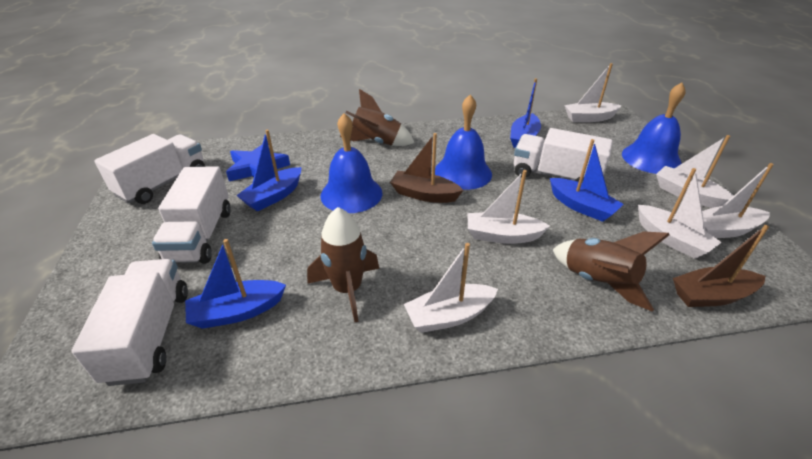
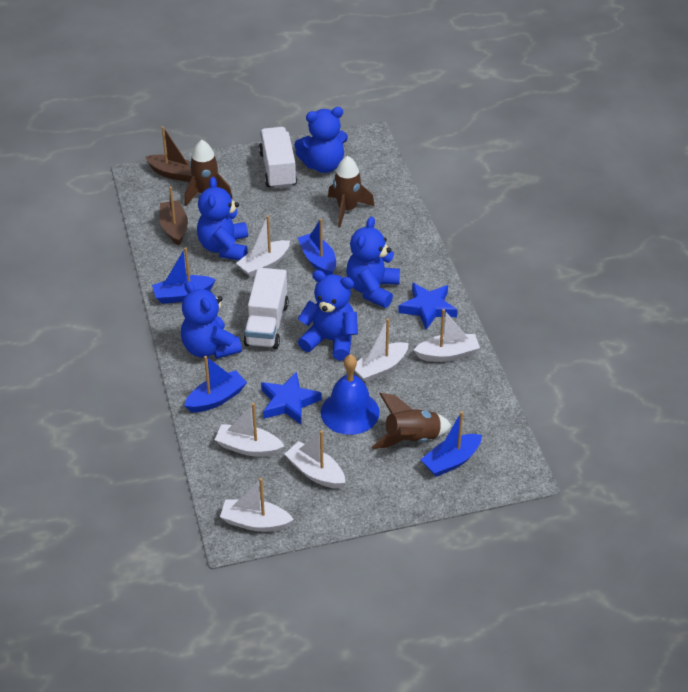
blue bell: [320,113,382,213] [435,94,492,190] [622,82,686,174] = 3 -> [321,354,380,435] = 1
blue star: [226,145,290,181] = 1 -> [261,372,322,424] [398,283,458,330] = 2
blue teddy bear: none = 0 -> [181,281,242,359] [197,177,248,260] [294,107,348,173] [298,270,358,361] [346,217,400,308] = 5
white truck: [71,259,188,386] [94,134,205,204] [152,166,231,264] [514,128,613,183] = 4 -> [243,268,289,349] [259,127,297,189] = 2

